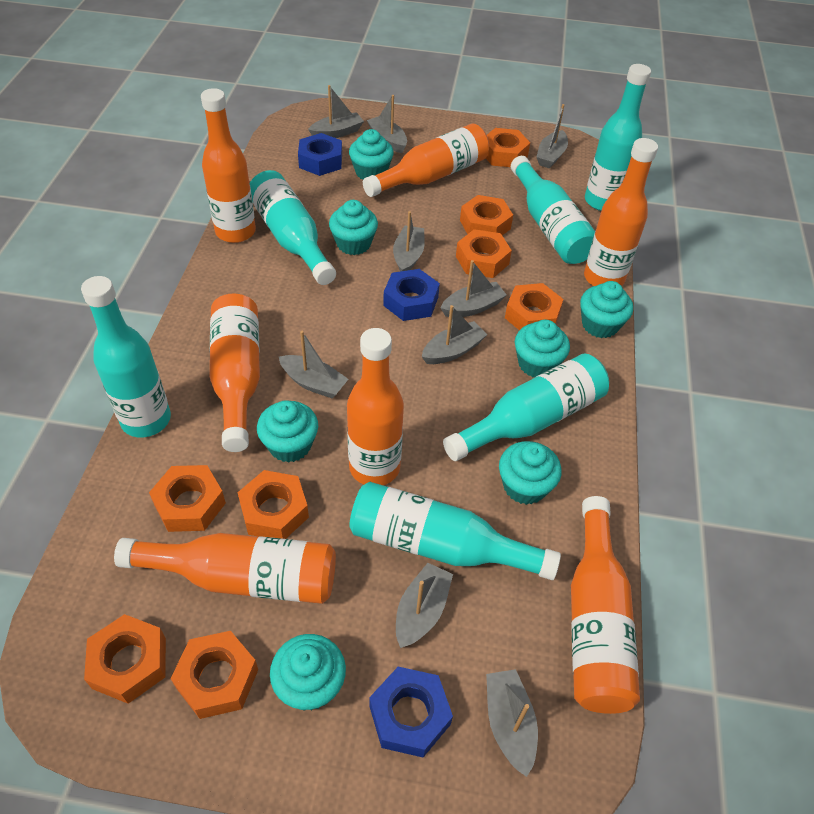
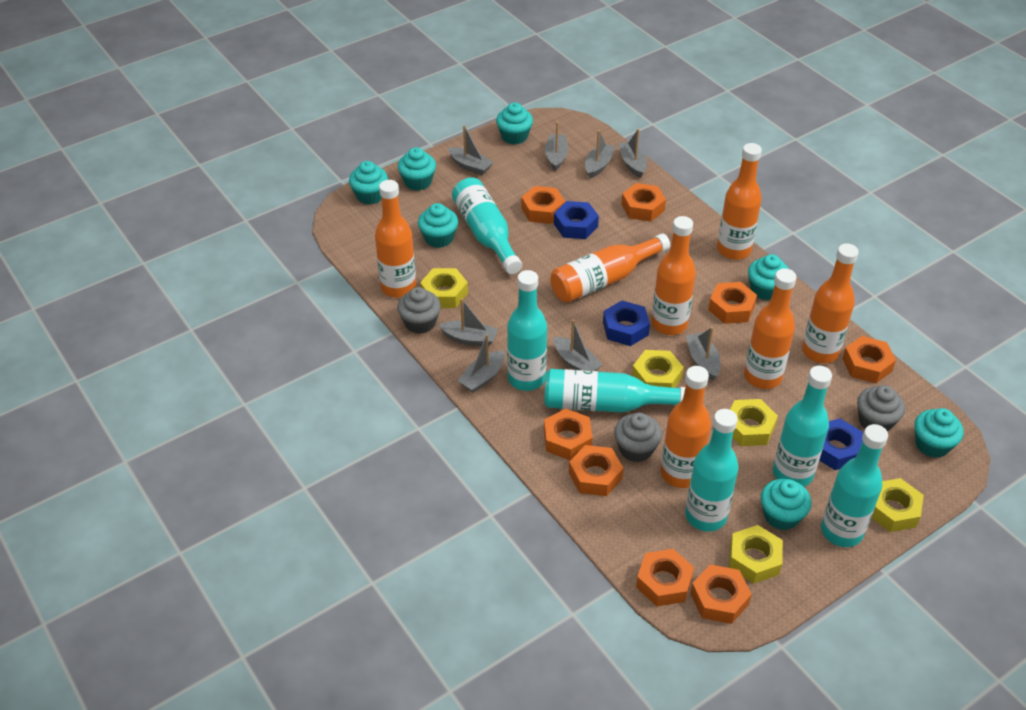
grey boat: [279,331,348,399] [308,85,364,138] [367,95,407,153] [393,211,425,271] [396,563,453,648] [422,305,487,364] [441,260,507,317] [486,669,538,777] [537,104,568,168] = 9 -> [439,298,498,347] [448,125,493,175] [458,334,505,393] [545,122,568,171] [554,320,603,371] [585,130,615,179] [618,129,647,178] [686,327,721,380] = 8
grey cupcake: none = 0 -> [397,287,441,334] [614,413,662,462] [857,385,905,432] = 3
yellow nut: none = 0 -> [420,268,468,308] [632,350,684,388] [729,525,783,584] [730,399,778,446] [871,478,924,532] = 5

